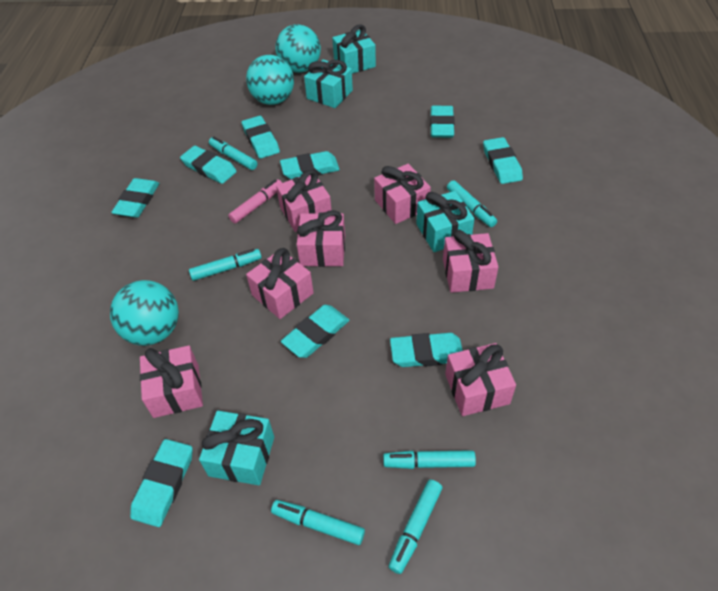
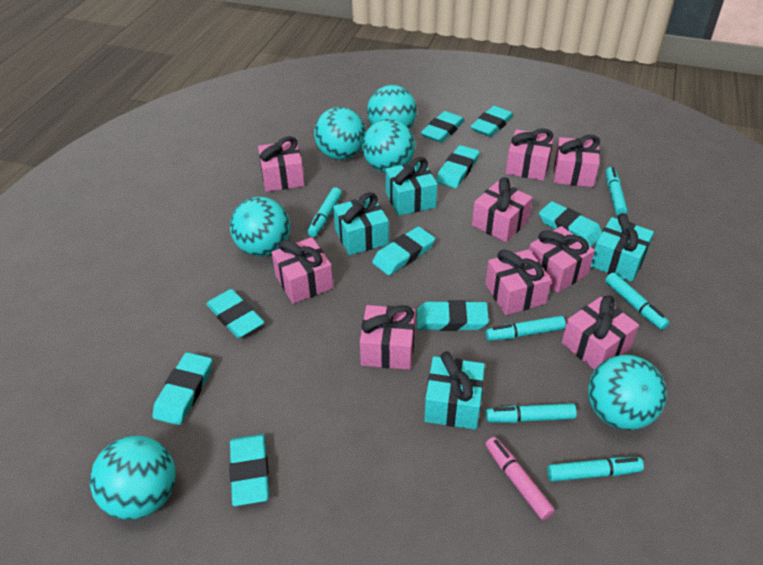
pink gift: [140,345,203,418] [246,248,314,319] [276,170,331,232] [297,210,345,267] [374,164,431,224] [443,230,498,293] [445,343,516,416] = 7 -> [258,136,305,192] [272,237,333,304] [360,305,416,370] [472,177,533,242] [485,249,551,315] [506,128,554,181] [529,226,595,293] [554,135,600,187] [562,295,639,370] = 9
turquoise ball: [110,280,179,346] [246,55,294,105] [275,24,321,73] = 3 -> [90,436,176,520] [230,197,290,257] [314,107,366,160] [362,119,415,172] [367,85,417,129] [588,355,667,430] = 6

